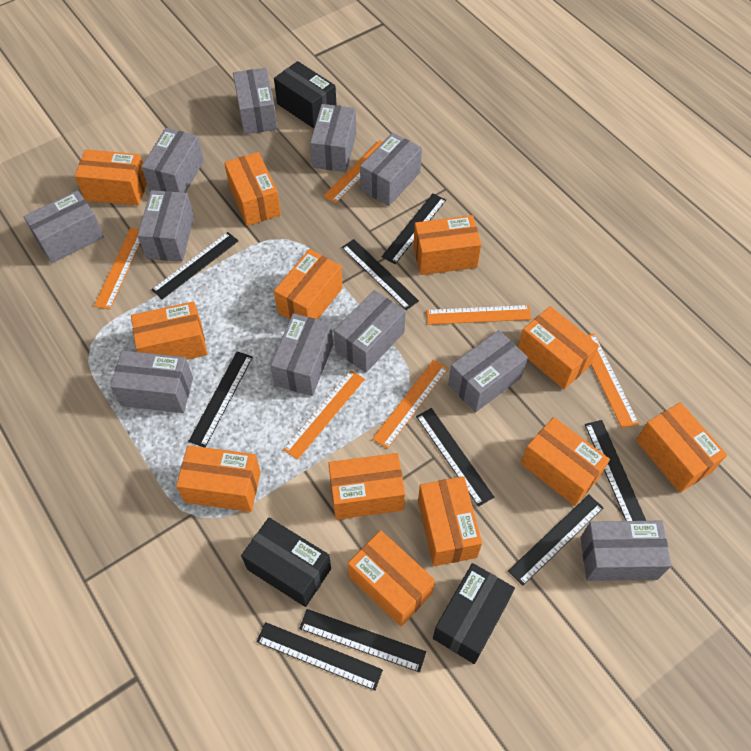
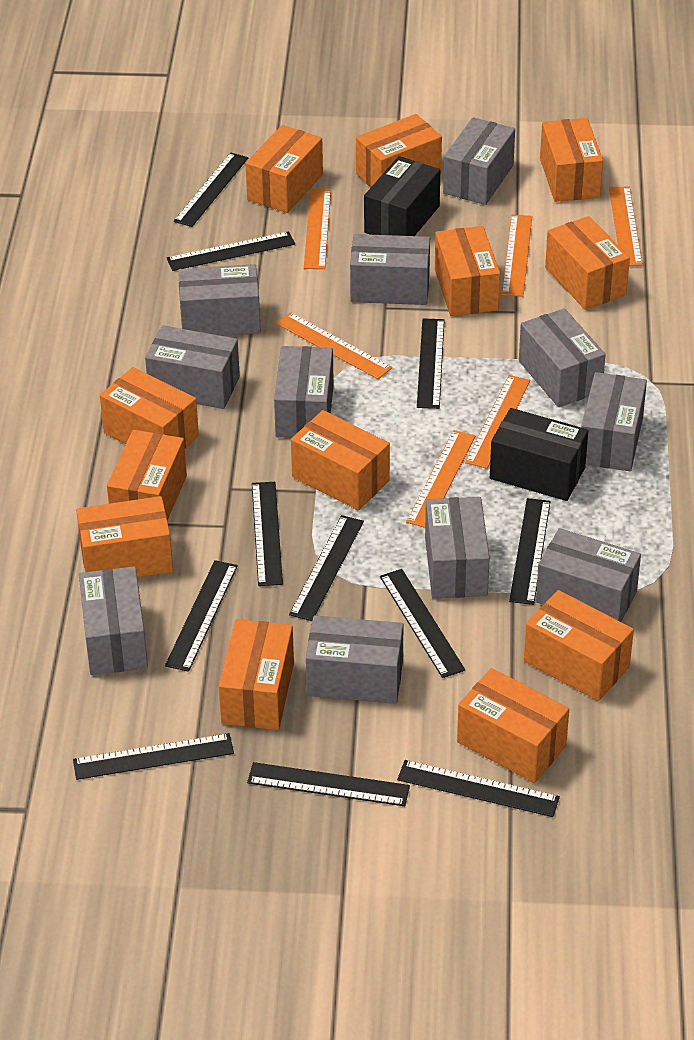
black box: [241,518,331,607] [274,61,336,128] [433,563,515,664] = 3 -> [364,156,440,236] [490,408,588,501] = 2
black ruler: [151,232,238,300] [188,351,253,448] [256,622,383,691] [299,609,426,672] [341,239,419,310] [382,193,446,264] [416,408,494,507] [508,494,603,586] [585,420,646,521] = 9 -> [73,733,234,780] [165,560,238,672] [167,231,295,271] [174,152,248,227] [247,762,410,806] [252,482,283,586] [289,515,364,621] [380,569,465,678] [397,760,560,817] [417,318,444,409] [509,498,551,605] = 11

